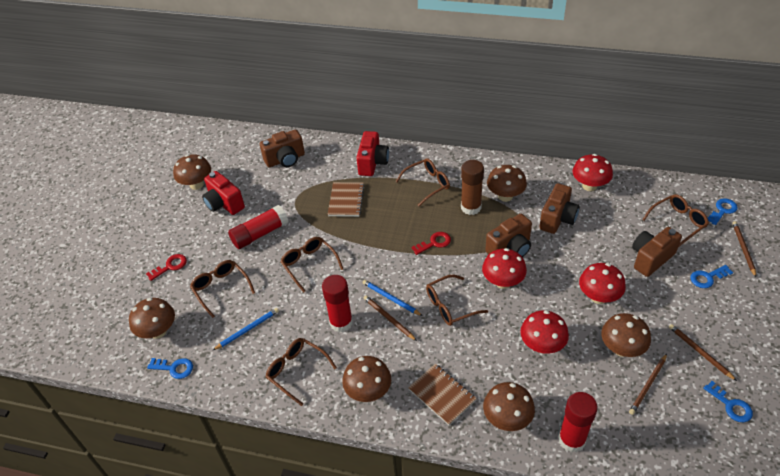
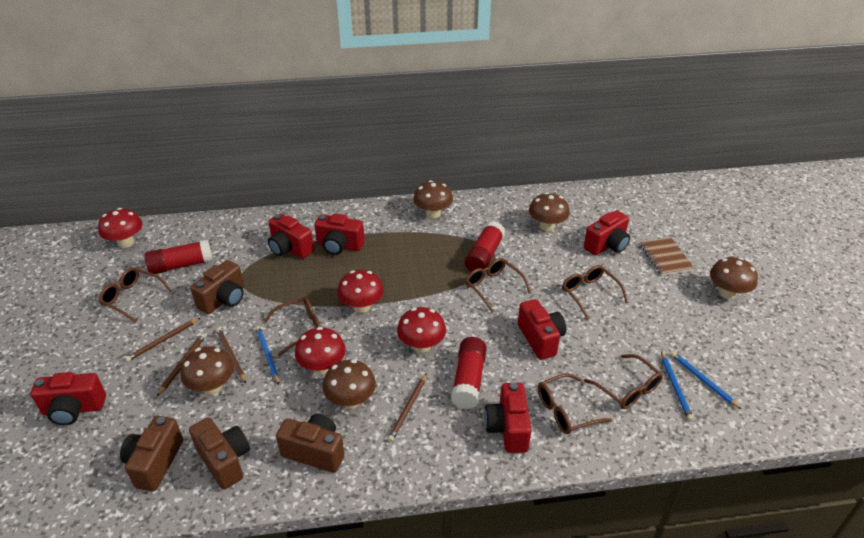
blue key: [147,358,193,379] [690,265,733,288] [703,381,753,422] [707,198,738,225] = 4 -> none = 0
blue pencil: [212,308,279,351] [362,280,423,316] = 2 -> [256,326,279,384] [661,352,693,420] [671,352,741,409] = 3
brown glue stick: [461,160,484,215] = 1 -> none = 0
brown mushroom: [129,298,175,339] [173,154,211,190] [342,356,391,402] [483,382,535,431] [487,165,527,202] [601,313,651,357] = 6 -> [181,346,234,395] [323,360,376,409] [413,180,453,219] [529,192,570,231] [710,257,758,299] = 5
brown notebook: [328,182,364,217] [408,364,477,425] = 2 -> [640,237,694,275] = 1
red camera: [202,171,245,215] [356,131,389,176] = 2 -> [31,372,106,425] [268,213,314,259] [314,213,365,255] [484,383,531,453] [518,299,566,360] [584,210,630,256] = 6
red key: [146,254,187,281] [411,232,451,255] = 2 -> none = 0

